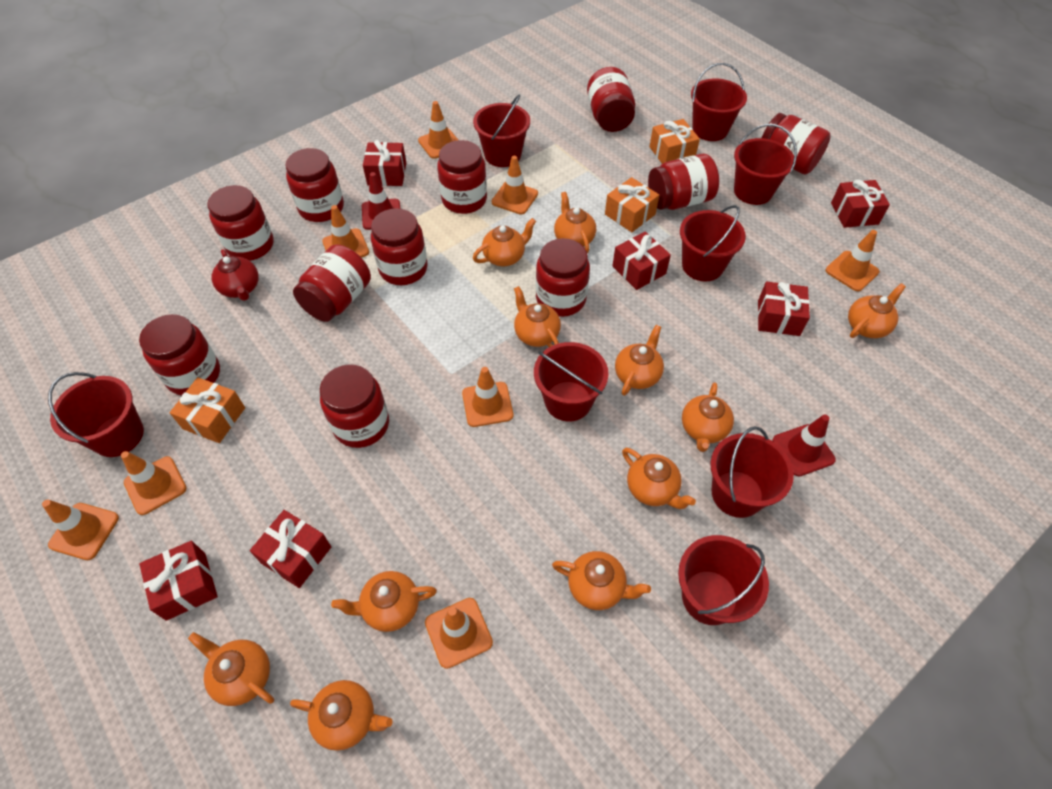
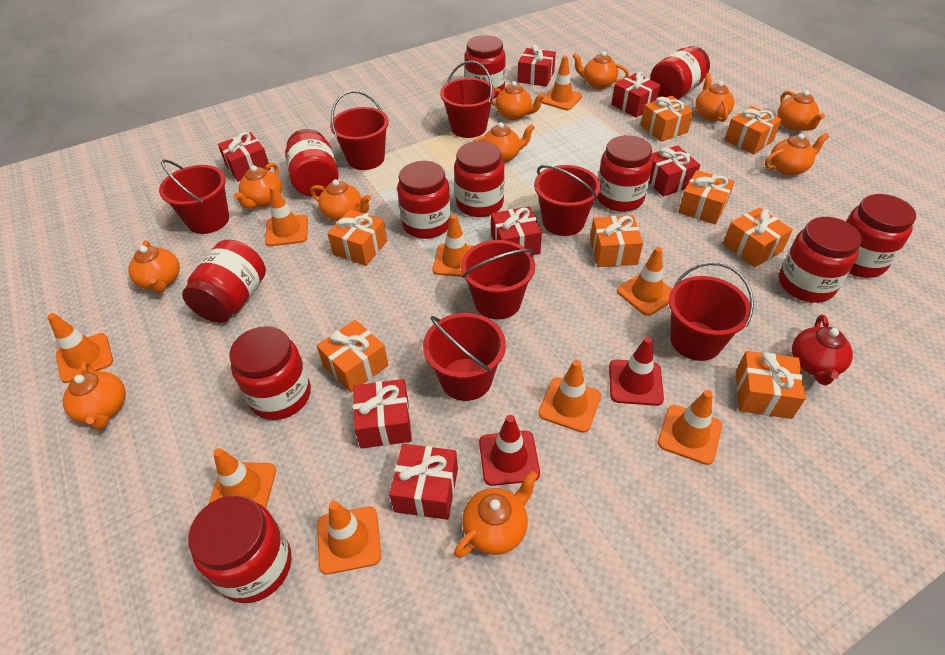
orange gift: [170,377,245,443] [605,177,659,232] [649,119,700,164] = 3 -> [316,320,389,393] [327,209,387,266] [590,215,643,267] [641,96,694,142] [678,170,735,225] [723,207,793,267] [724,106,782,154] [736,351,806,419] = 8
orange traffic cone: [42,499,119,560] [121,451,187,515] [322,205,369,258] [418,101,458,159] [425,598,493,669] [462,367,513,427] [492,156,538,215] [826,230,879,291] = 8 -> [47,313,113,383] [208,448,276,508] [265,185,308,246] [317,501,381,574] [432,214,473,277] [538,360,601,433] [541,56,582,110] [617,247,672,316] [658,390,722,465] = 9
red bucket: [48,372,144,457] [473,95,530,167] [534,342,608,421] [678,535,769,625] [680,205,746,282] [691,63,747,141] [710,426,794,518] [734,124,797,205] = 8 -> [159,160,229,234] [330,91,389,170] [423,313,506,401] [440,61,495,138] [461,240,535,319] [534,165,601,236] [669,262,754,361] = 7
red gift: [139,541,218,621] [250,510,331,588] [363,140,406,186] [613,231,671,290] [758,282,810,336] [831,180,890,228] = 6 -> [218,132,271,182] [353,379,412,449] [389,444,458,520] [491,206,542,255] [518,45,556,87] [611,71,661,118] [649,145,700,197] = 7

